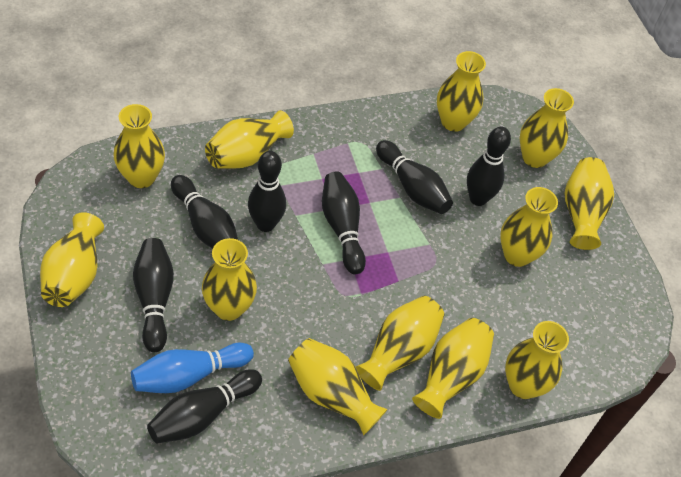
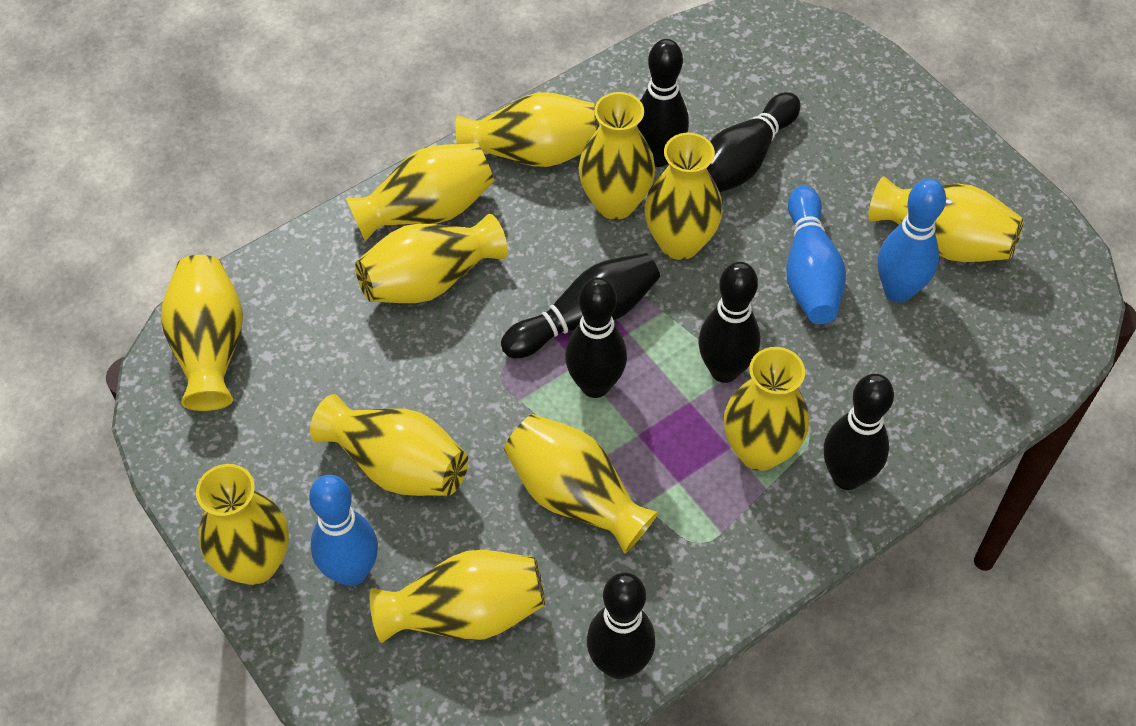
blue bowling pin: [131,343,254,393] = 1 -> [309,475,378,586] [786,186,846,324] [878,179,946,303] = 3

